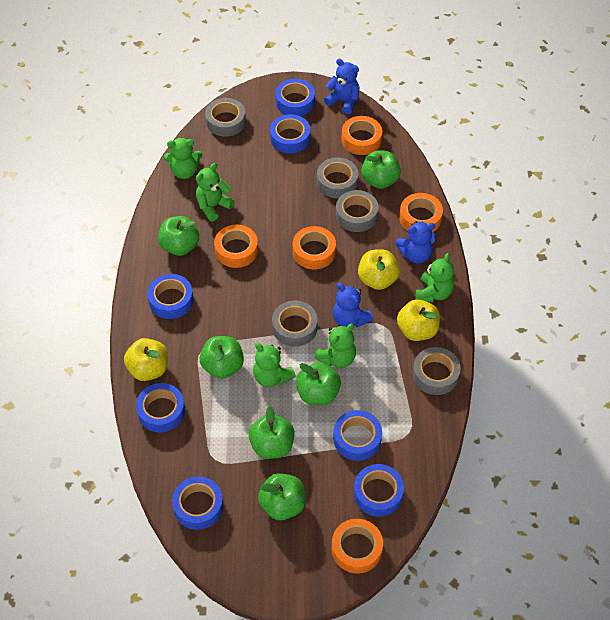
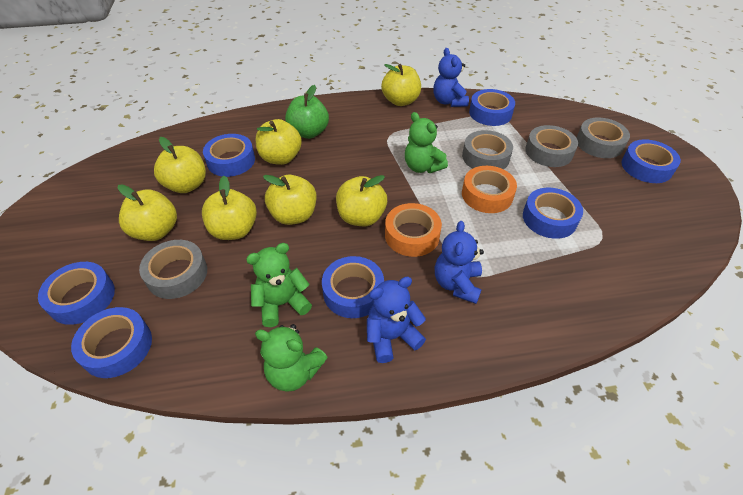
green apple: [158,216,199,256] [200,336,244,379] [249,406,295,459] [258,473,306,520] [296,362,341,406] [361,151,401,189] = 6 -> [285,85,329,139] = 1
green teddy bear: [164,138,202,179] [196,163,235,222] [253,343,296,387] [314,323,356,368] [415,253,454,302] = 5 -> [246,243,312,327] [255,324,328,392] [405,112,448,173] = 3
grey tape: [205,98,246,137] [272,301,318,347] [317,157,358,198] [336,190,379,232] [413,347,461,395] = 5 -> [139,240,207,299] [462,130,513,169] [525,125,578,167] [577,118,630,158] = 4
orange tape: [214,225,258,268] [293,226,336,269] [332,519,383,573] [341,116,382,155] [399,193,443,232] = 5 -> [385,203,442,257] [462,166,517,213] = 2
yellow apple: [124,338,168,381] [358,249,400,290] [397,299,440,341] = 3 -> [118,184,177,241] [154,137,206,193] [202,176,257,240] [256,119,302,165] [263,175,316,225] [336,175,387,226] [381,64,421,106] = 7

